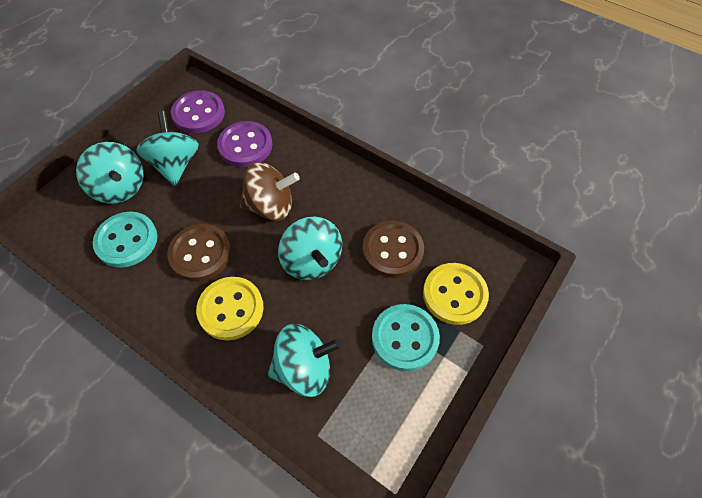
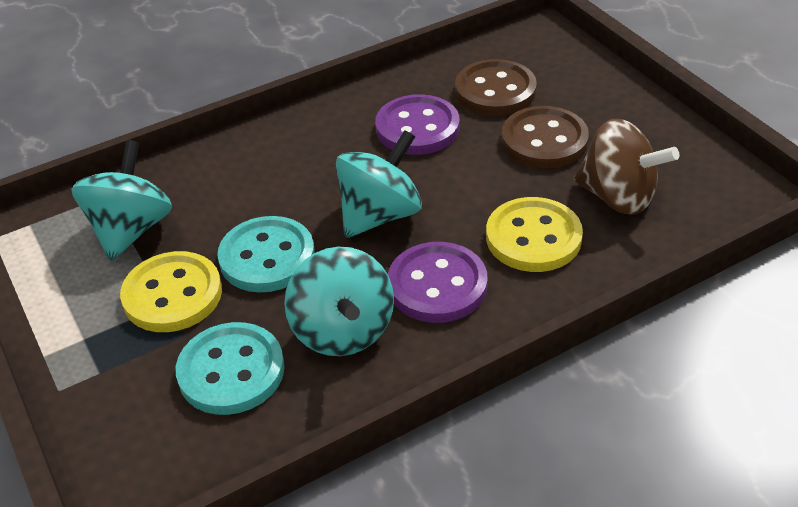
turquoise spinning top: [76,142,143,204] [136,111,199,186] [268,324,342,397] [278,217,342,280] = 4 -> [72,140,172,261] [284,246,394,356] [336,130,422,238] = 3

